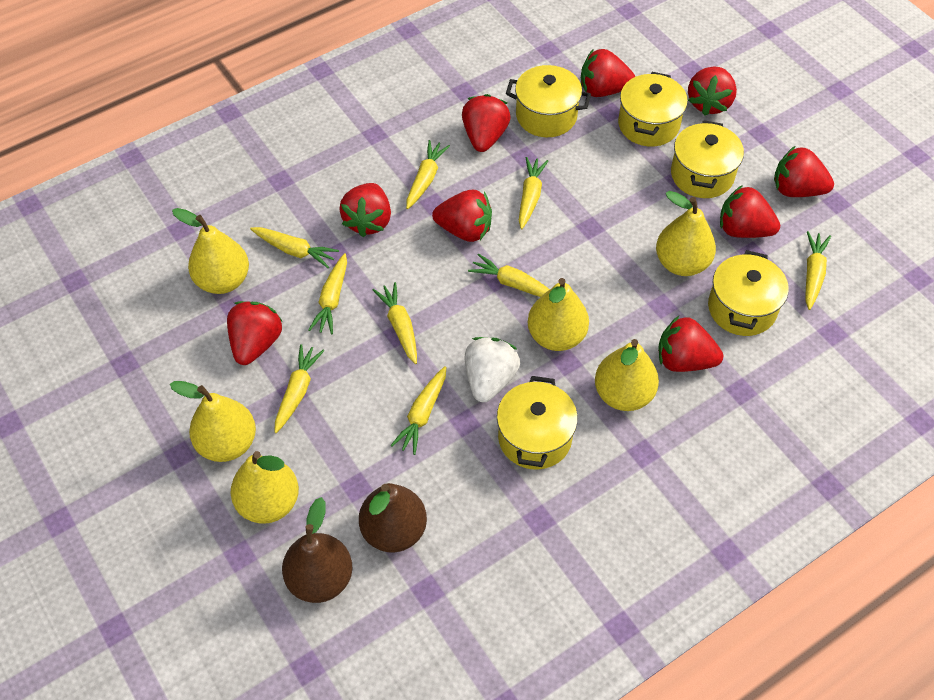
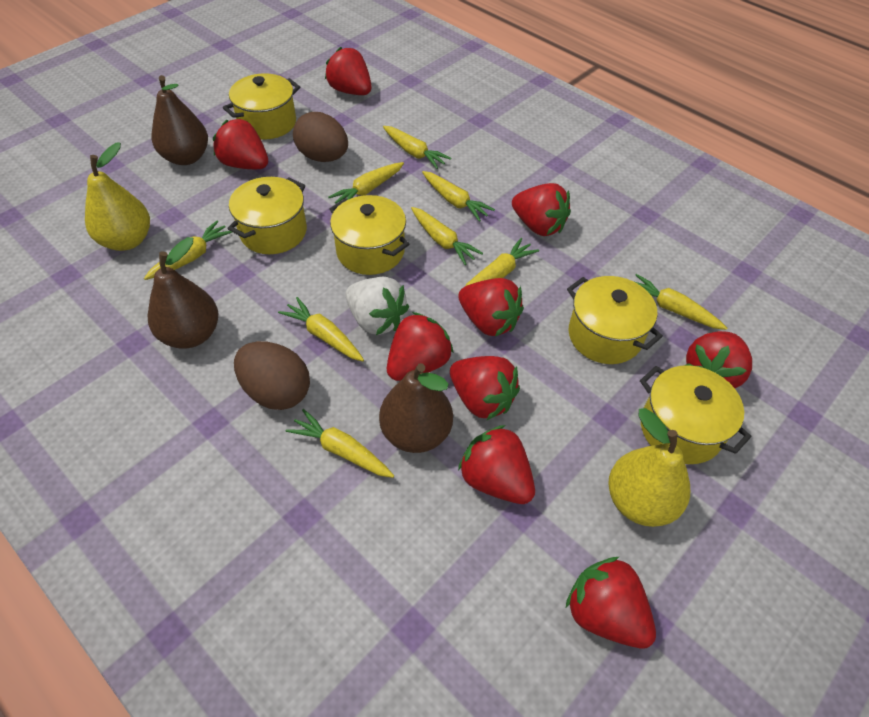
brown egg: none = 0 -> [234,341,310,410] [293,112,348,162] = 2
brown pear: [282,497,352,603] [359,483,427,553] = 2 -> [148,237,218,349] [151,75,208,165] [379,363,453,453] = 3
yellow pear: [170,381,256,462] [172,208,249,294] [231,451,299,524] [528,278,589,351] [595,339,659,411] [656,191,716,276] = 6 -> [85,142,150,251] [608,408,690,527] = 2

